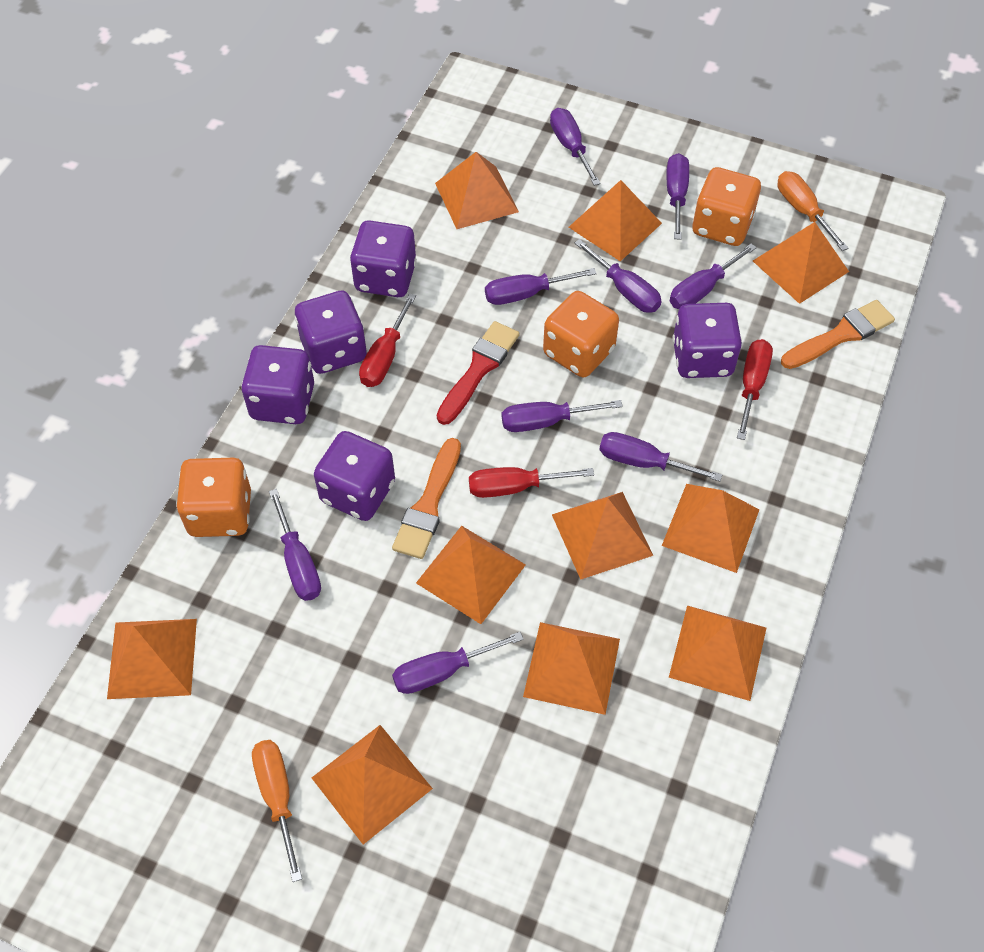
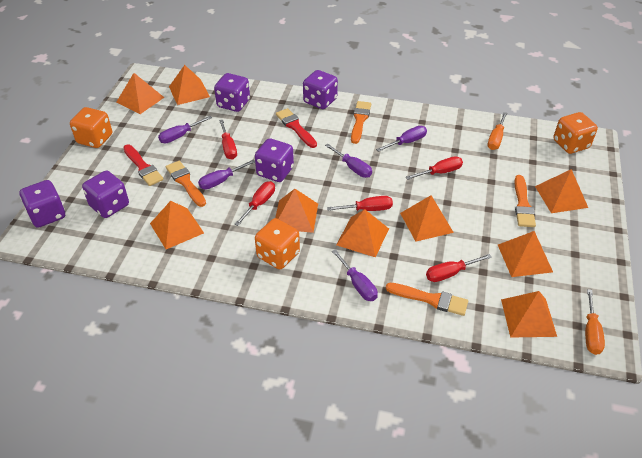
orange brush: [392,438,461,559] [781,300,895,369] = 2 -> [166,161,206,207] [351,101,371,144] [386,283,468,316] [515,175,536,227] = 4
orange pyramid: [107,619,197,699] [312,725,433,845] [416,526,526,624] [435,152,519,229] [523,622,620,715] [552,492,653,580] [569,180,662,261] [662,484,760,573] [669,606,766,701] [753,222,849,304] = 10 -> [116,73,165,114] [150,201,204,249] [169,65,210,105] [275,189,318,233] [336,209,389,257] [400,195,454,242] [498,231,553,277] [501,291,557,337] [535,169,588,213] = 9
purple screwdriver: [269,489,321,601] [392,632,524,694] [485,268,597,305] [502,400,623,432] [550,108,601,186] [575,239,661,313] [599,432,722,482] [666,153,689,240] [670,243,757,309] = 9 -> [158,116,212,144] [198,159,255,189] [325,144,372,178] [332,249,378,301] [376,126,427,152] = 5
red brush: [437,321,520,425] = 1 -> [123,144,164,186] [276,108,317,148] = 2
red screwdriver: [359,293,416,387] [469,467,594,498] [737,339,773,440] = 3 -> [219,120,237,160] [234,181,275,226] [327,196,393,211] [406,156,463,180] [426,254,492,282] = 5

